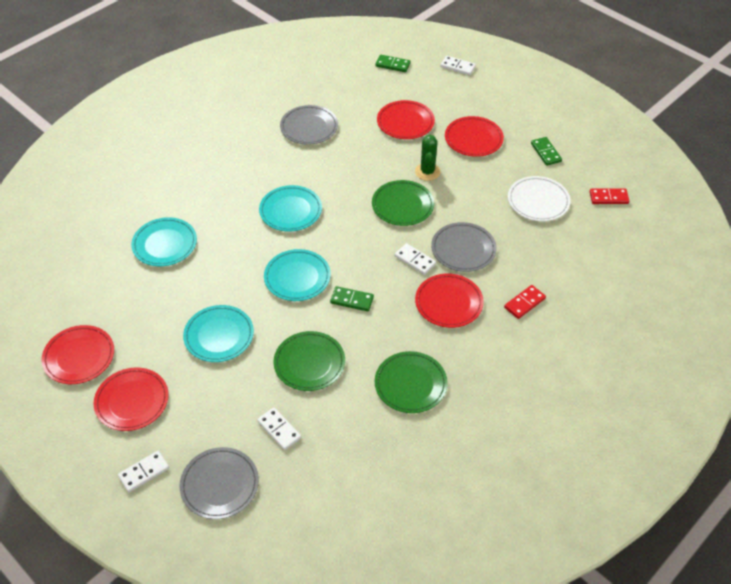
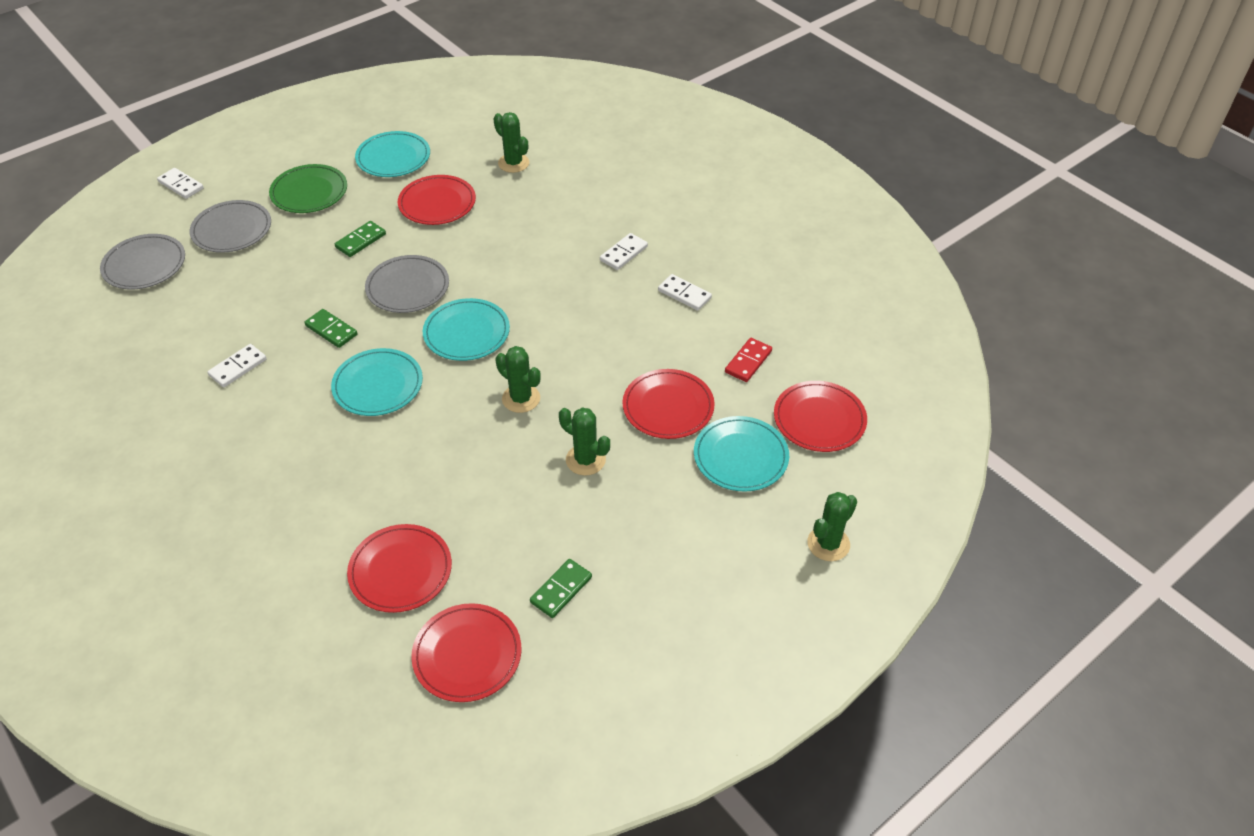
green cactus: [415,135,440,181] = 1 -> [494,112,529,173] [495,346,541,413] [559,407,610,475] [807,492,857,561] = 4
green plate: [273,331,345,391] [372,180,434,226] [375,351,448,413] = 3 -> [269,164,347,213] = 1
red domino: [504,285,546,319] [590,188,629,204] = 2 -> [725,338,772,382] = 1
white plate: [508,176,571,221] = 1 -> none = 0

